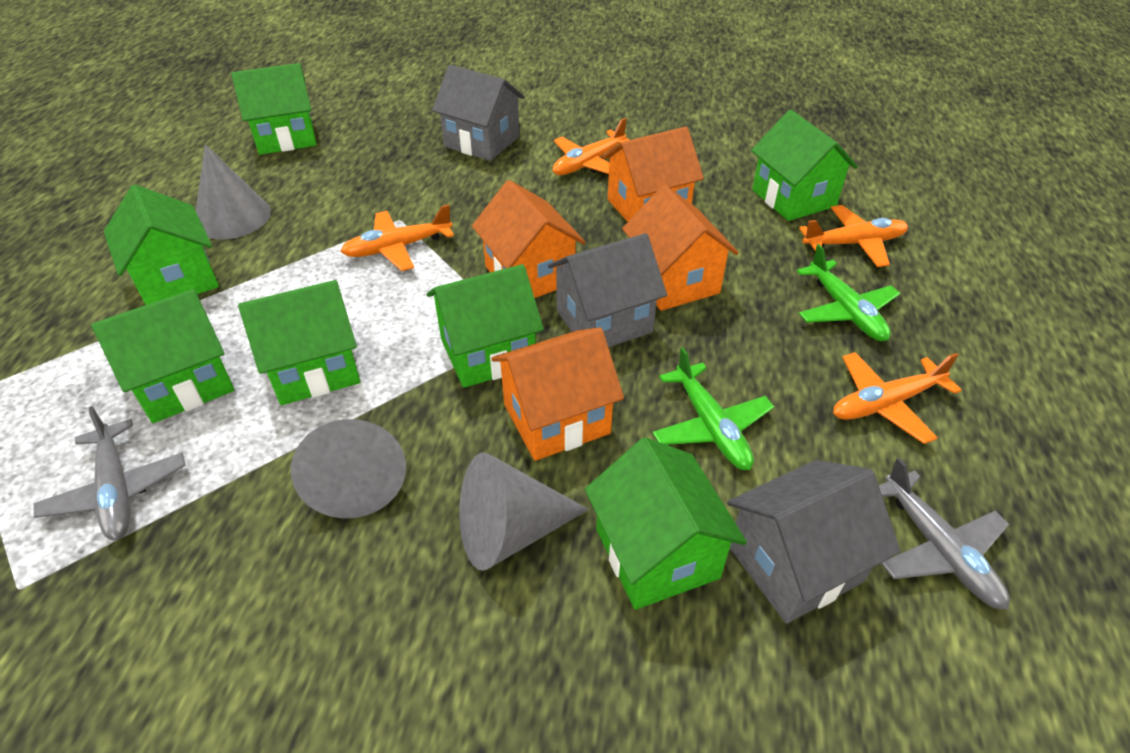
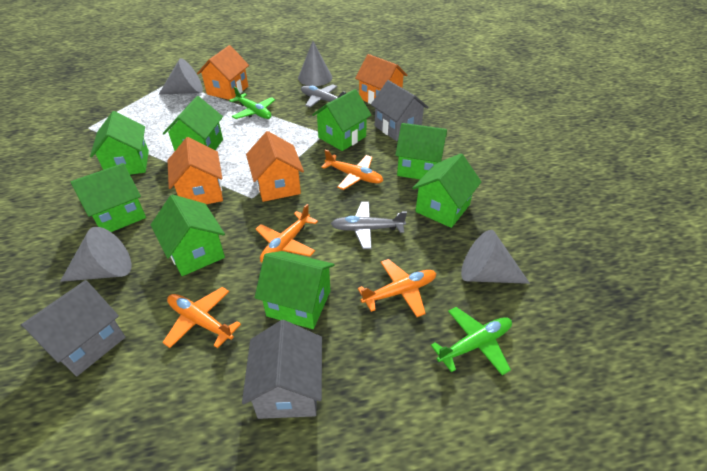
green house: [91,289,235,423] [104,185,219,305] [231,63,317,155] [238,280,361,405] [427,264,544,388] [585,437,747,610] [751,110,858,221] = 7 -> [71,163,146,232] [90,111,149,175] [151,194,225,276] [163,96,223,151] [255,251,335,329] [312,89,371,151] [395,123,447,179] [412,153,481,228] = 8
grey cone: [196,144,271,239] [291,419,406,519] [459,452,589,571] = 3 -> [60,227,131,282] [159,58,203,94] [298,41,332,86] [461,230,530,284] = 4

